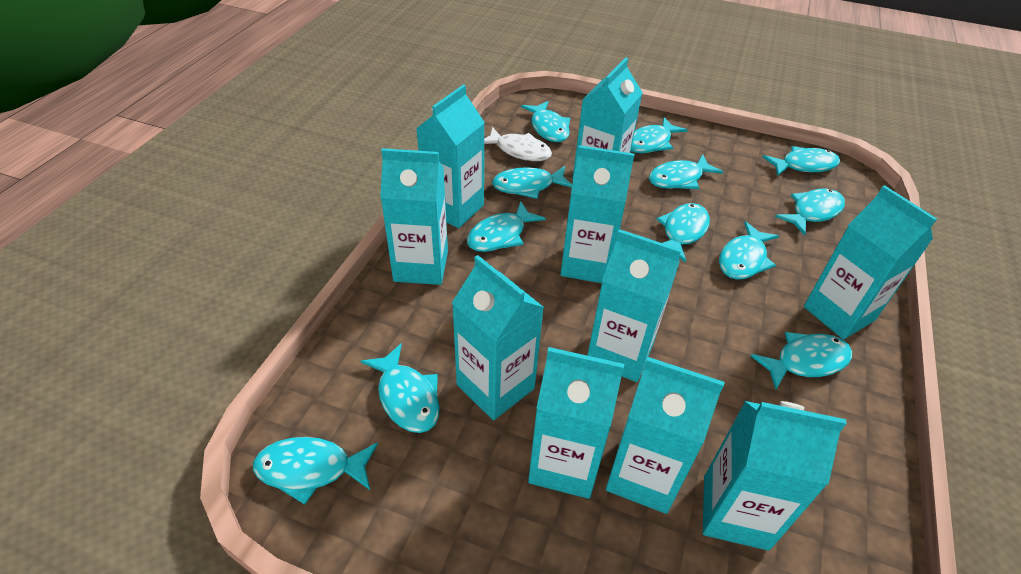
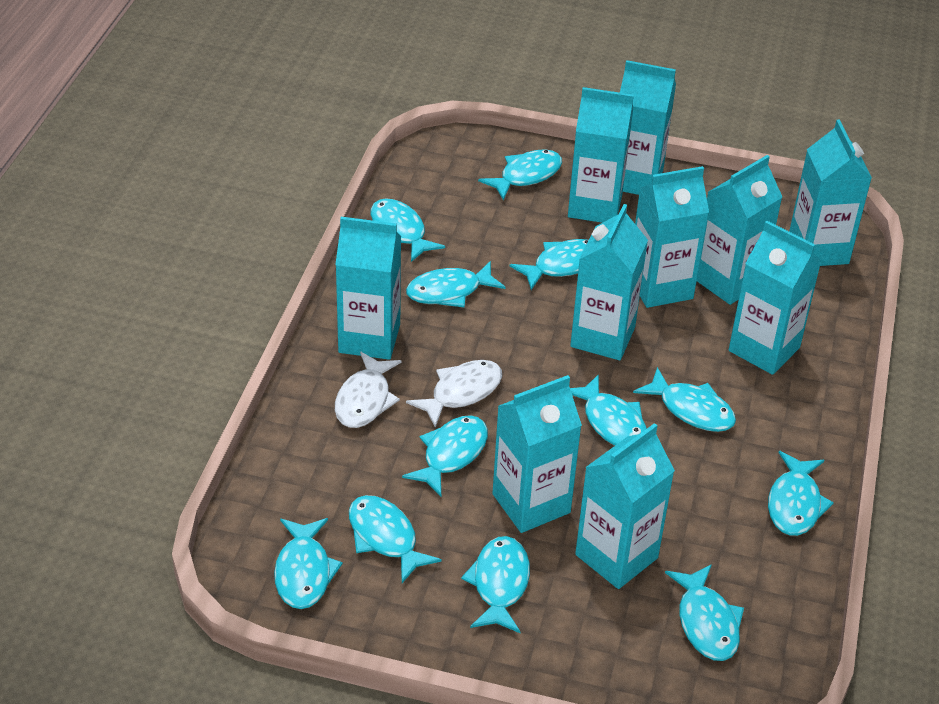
white fish: [484,127,552,161] = 1 -> [335,352,402,428] [406,360,502,428] = 2

